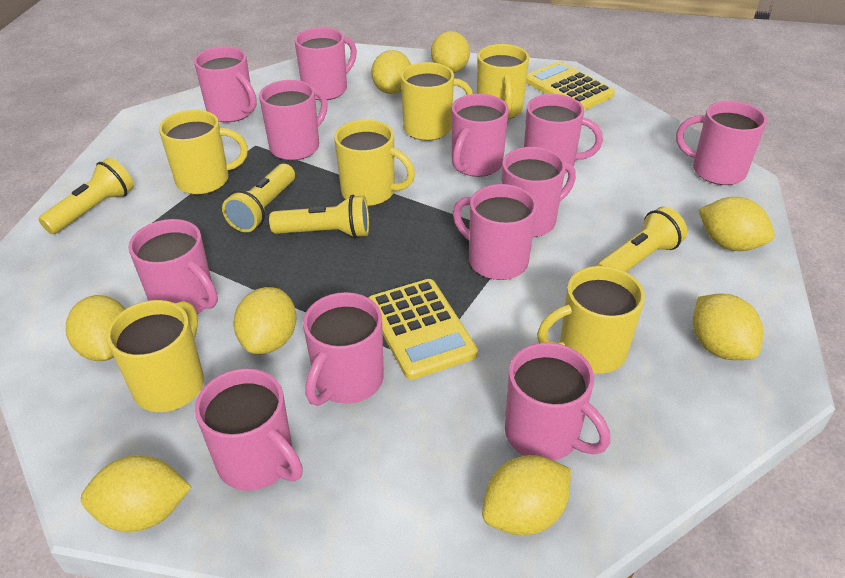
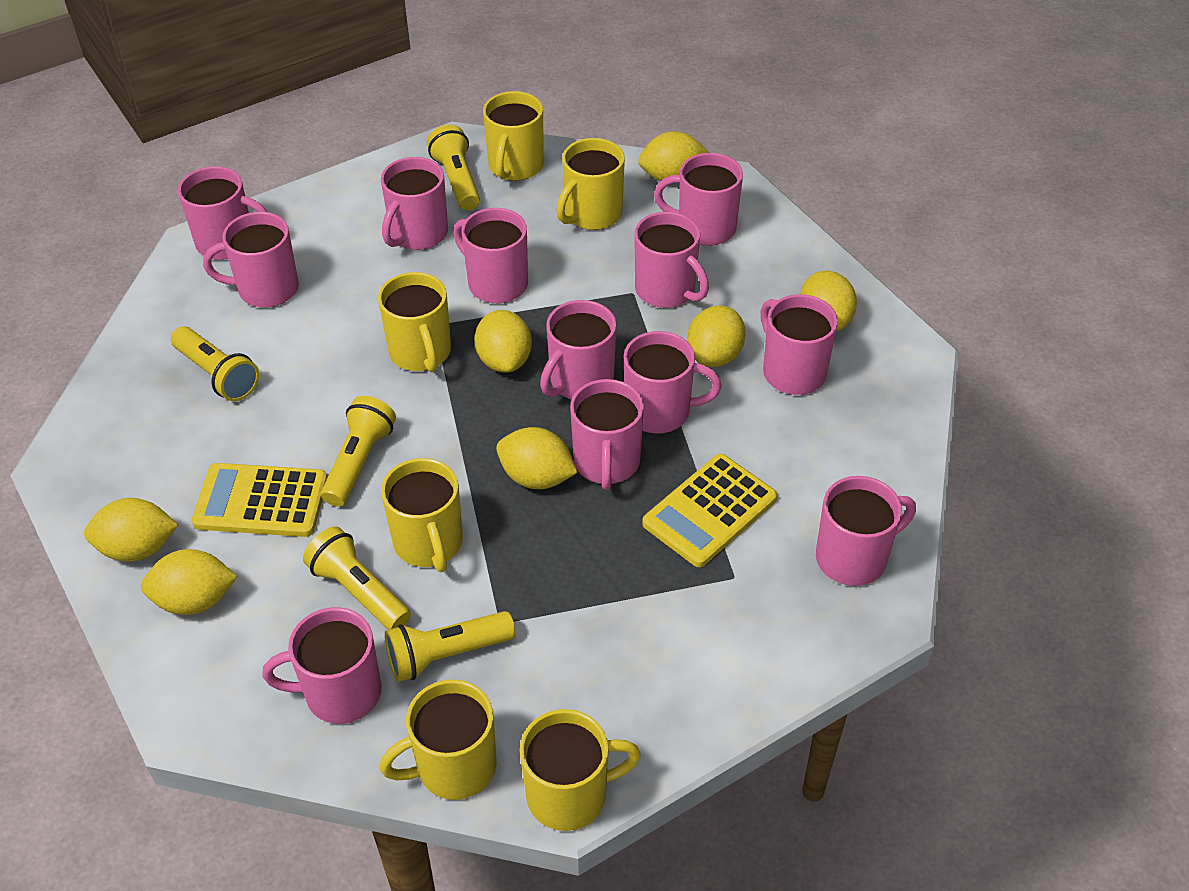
yellow flashlight: [38,158,134,234] [222,164,295,232] [269,195,369,238] [596,207,687,272] = 4 -> [171,326,259,401] [303,526,411,630] [321,396,396,507] [385,611,515,682] [427,125,480,211] = 5
yellow lemon: [66,295,125,361] [81,455,191,532] [234,287,296,354] [371,50,411,94] [431,31,470,73] [482,455,571,535] [693,293,763,360] [698,197,775,251] = 8 -> [84,498,178,562] [141,549,238,615] [474,310,532,373] [496,427,578,489] [638,131,709,181] [687,305,746,367] [800,271,857,331] = 7

